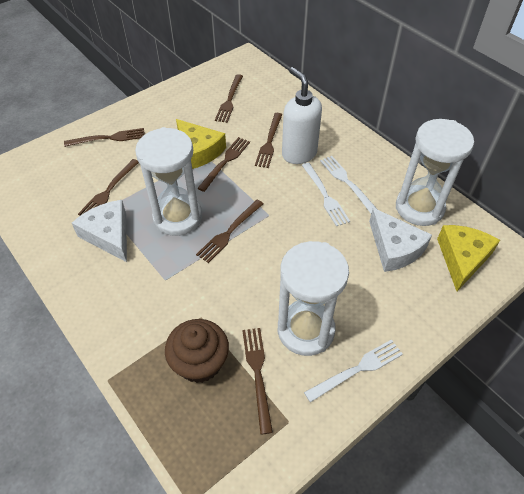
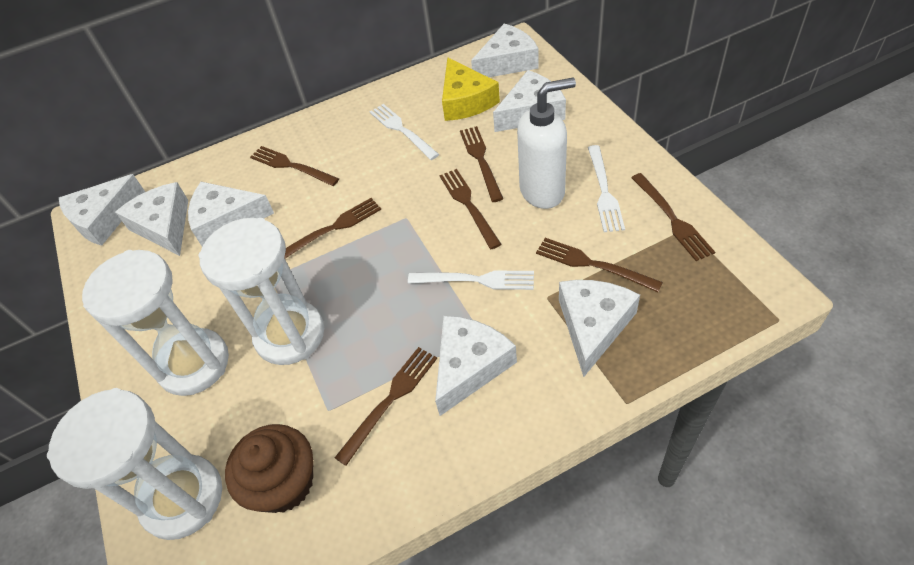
white cheese: [72,200,127,262] [369,208,432,272] = 2 -> [59,174,145,246] [115,182,188,256] [188,182,274,246] [435,316,517,416] [471,24,539,77] [493,70,566,132] [559,280,640,377] = 7
yellow cheese: [176,119,226,169] [437,225,500,291] = 2 -> [442,58,500,121] = 1

